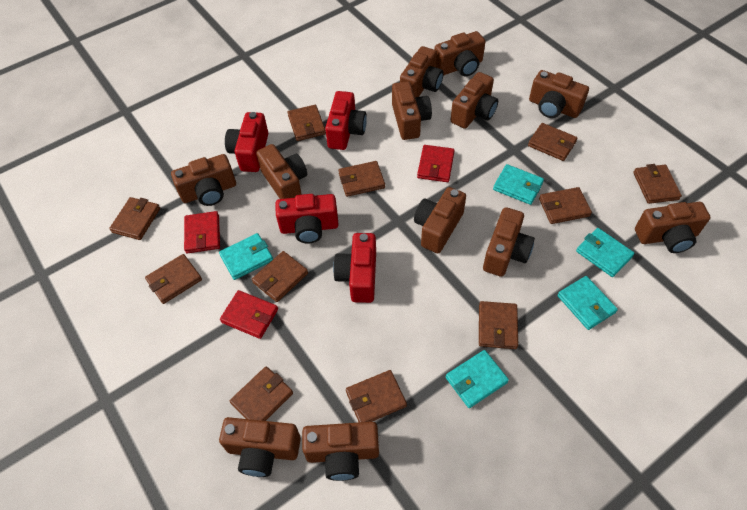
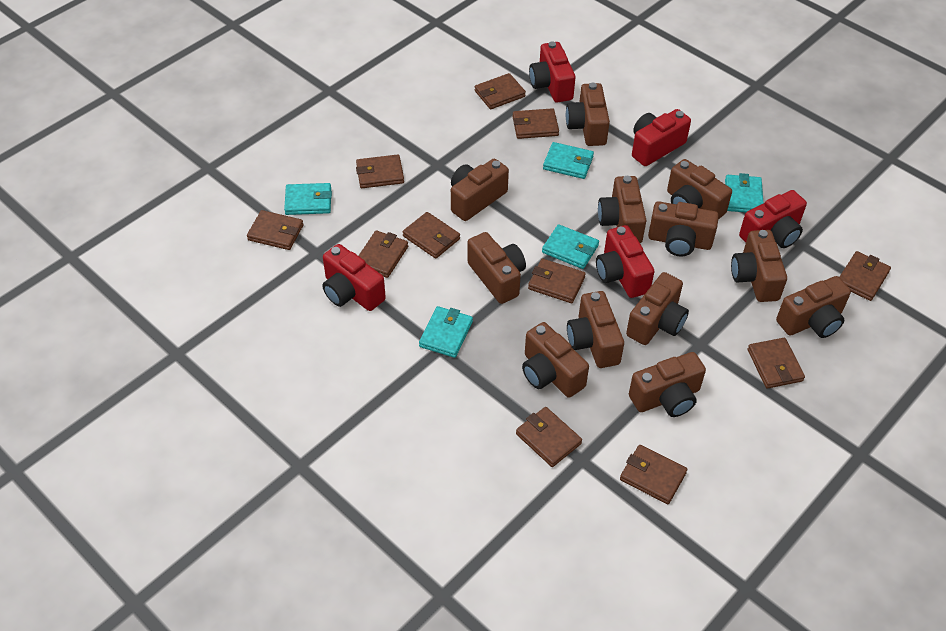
red camera: [225,112,268,172] [275,194,339,243] [325,91,367,150] [333,233,376,303] = 4 -> [322,244,386,311] [529,41,575,102] [596,225,655,298] [632,109,691,166] [739,190,807,248] = 5
red wallet: [184,211,220,253] [220,290,278,339] [417,145,455,182] = 3 -> none = 0

